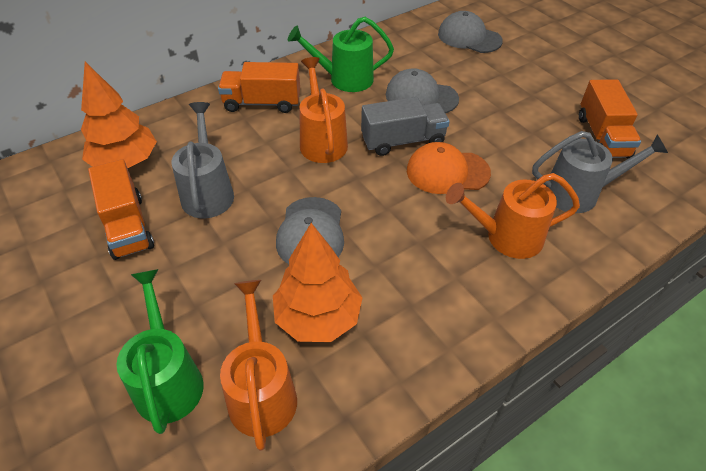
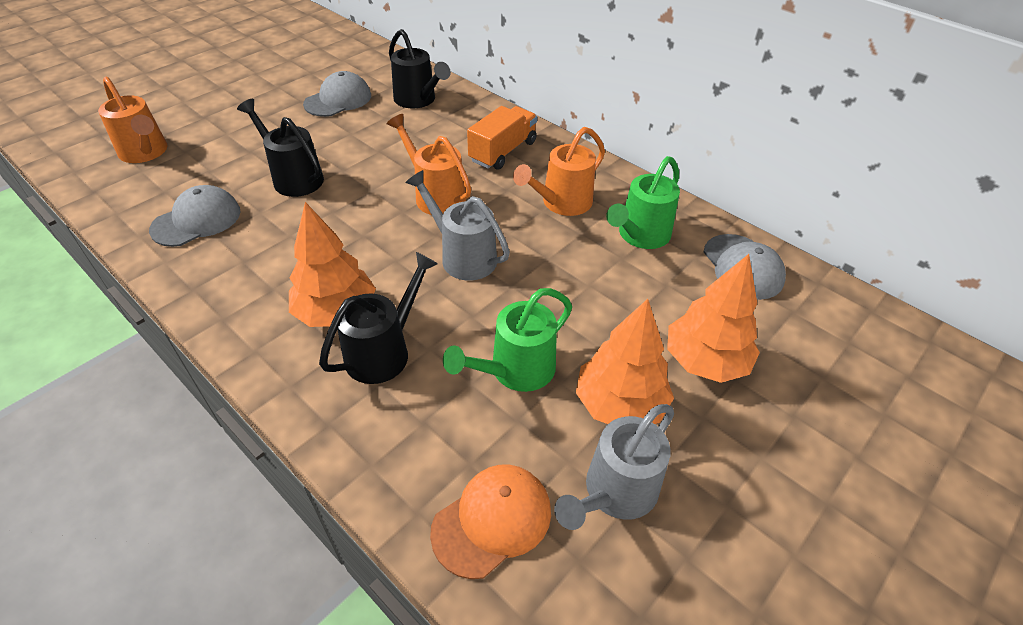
black watering can: none = 0 -> [237,99,324,197] [319,252,438,384] [389,29,451,109] = 3
grey truck: [361,97,450,156] = 1 -> none = 0
orange tree: [81,62,157,168] [273,223,363,342] = 2 -> [289,202,376,327] [576,299,674,424] [667,254,760,383] = 3
orange truck: [88,159,154,260] [218,62,300,113] [579,79,641,159] = 3 -> [467,106,537,170] = 1

